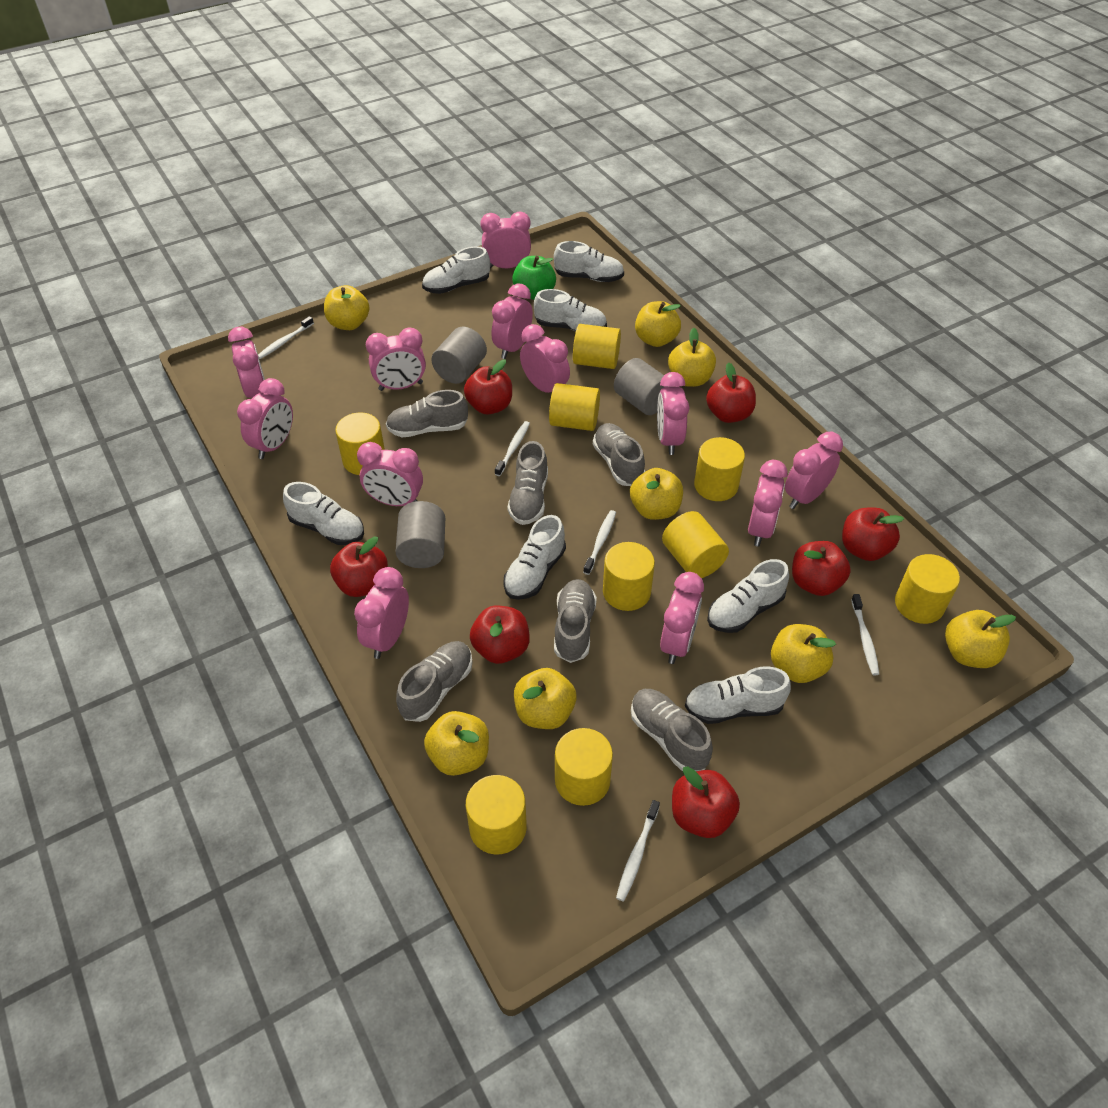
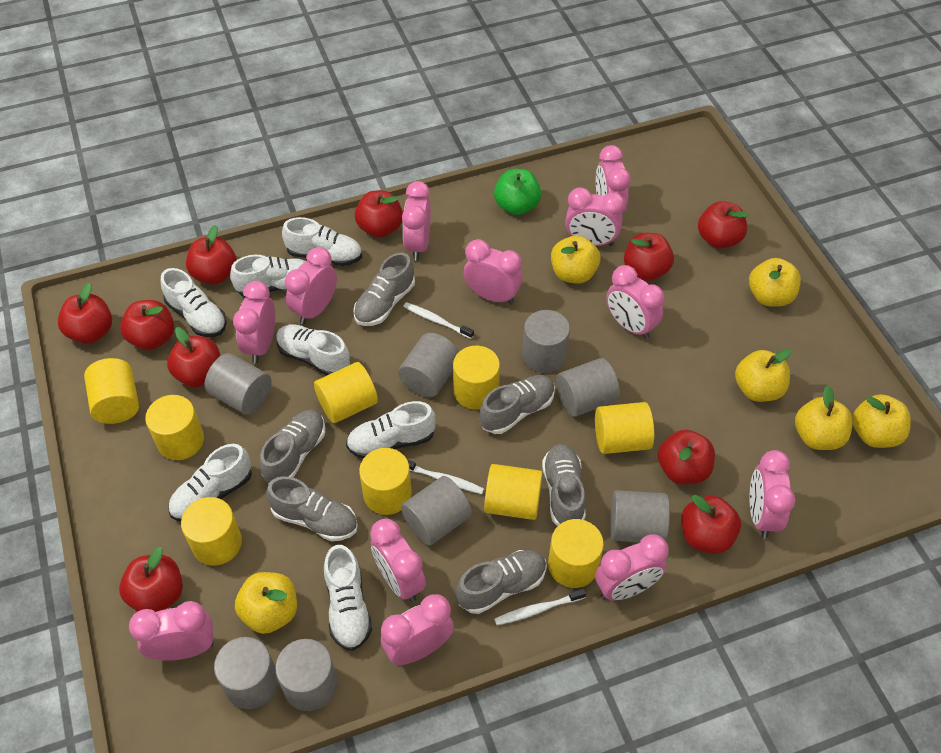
grey cylinder: [395,501,445,568] [431,327,487,384] [614,358,666,415] = 3 -> [205,353,272,415] [214,637,278,709] [275,639,337,711] [398,333,459,398] [401,476,472,546] [522,310,570,373] [556,358,620,417] [610,490,670,542] = 8
red apple: [330,536,388,597] [464,359,512,414] [470,606,530,664] [672,766,740,838] [706,362,756,423] [792,541,851,596] [842,507,904,561] = 7 -> [58,283,112,344] [119,547,183,612] [120,300,174,350] [167,327,220,387] [186,225,237,285] [355,191,403,237] [624,233,674,281] [658,430,715,485] [681,495,741,554] [698,201,748,249] = 10
white toothbrush: [258,316,314,359] [495,421,530,476] [583,510,616,575] [616,800,660,901] [851,594,879,675] = 5 -> [403,302,474,339] [408,460,484,494] [494,588,586,625] = 3
yellow apple: [324,285,369,330] [424,711,489,776] [514,668,576,729] [630,468,683,520] [635,301,681,347] [668,328,716,387] [771,624,836,683] [945,610,1016,668] = 8 -> [235,572,297,634] [551,235,601,283] [735,349,792,402] [749,258,801,307] [795,385,852,450] [852,394,911,448] = 6

